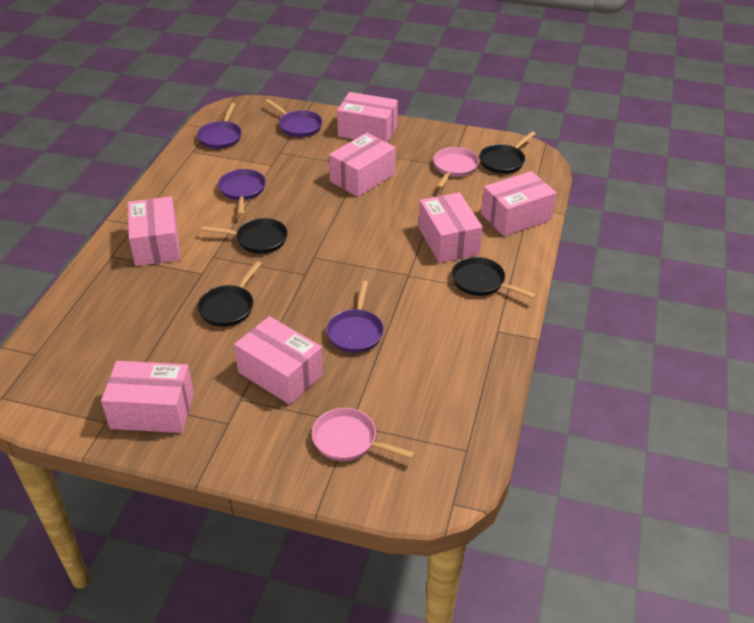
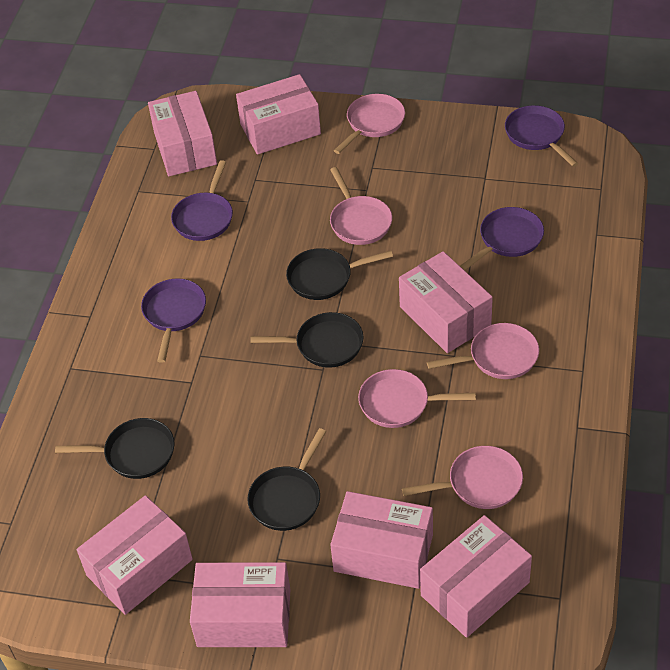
pink pan: [312,408,415,461] [433,147,479,189] = 2 -> [330,167,392,245] [334,94,405,154] [358,369,476,428] [402,446,523,509] [427,323,539,379] = 5

